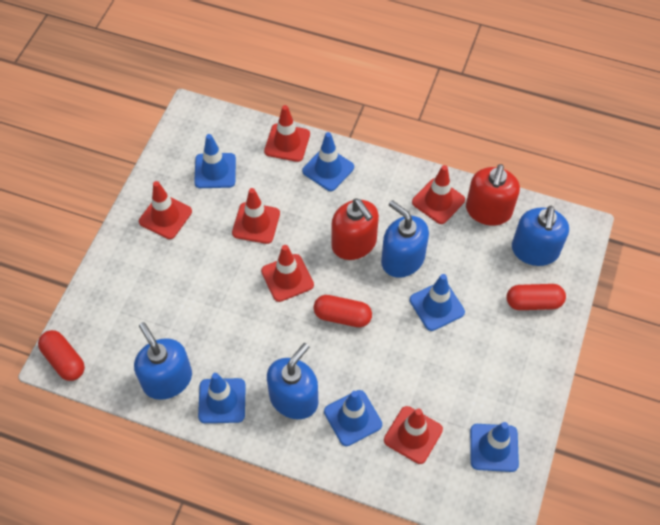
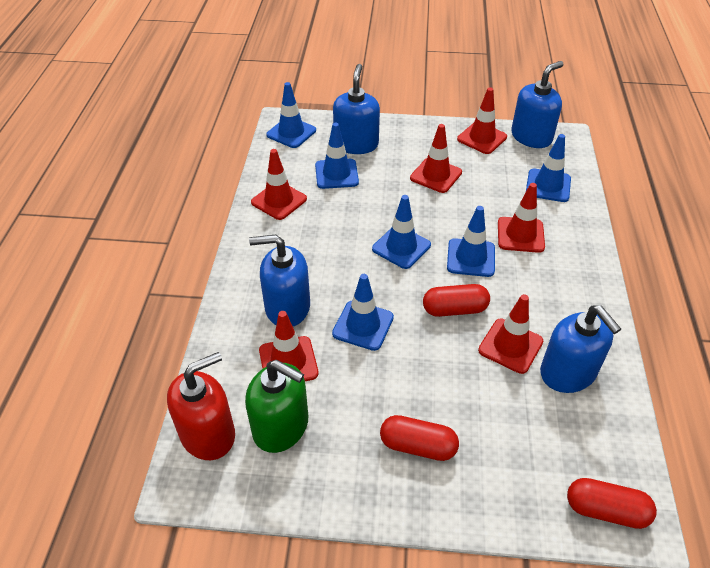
green soap dispenser: none = 0 -> [245,360,308,453] = 1
red soap dispenser: [331,198,379,260] [466,164,520,226] = 2 -> [167,352,235,460] = 1

